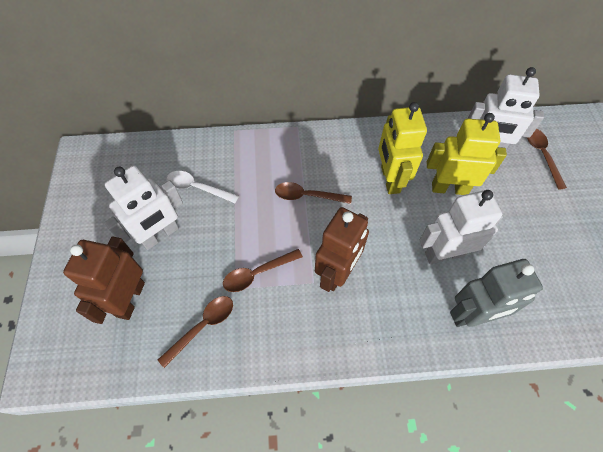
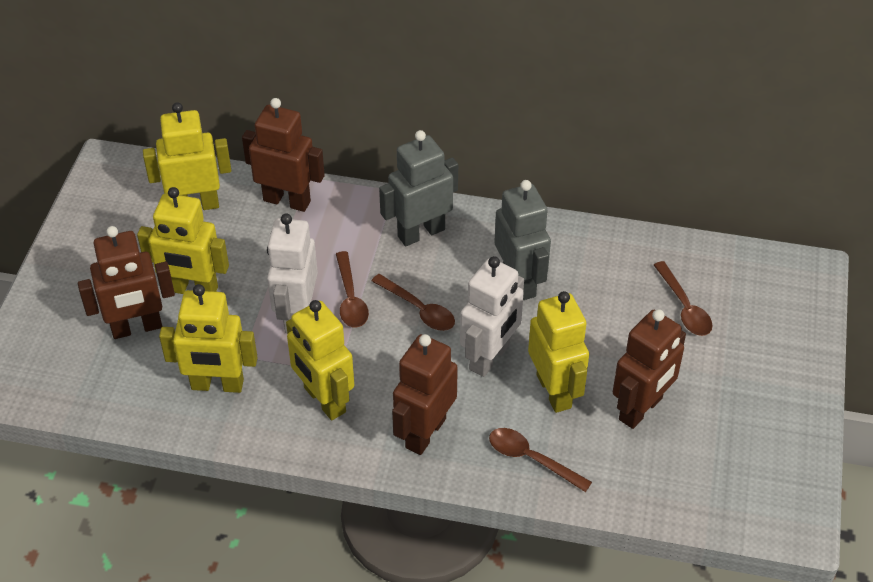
brown robot: [63,236,145,324] [315,207,369,292] = 2 -> [78,226,175,339] [242,98,325,212] [392,334,458,455] [613,309,686,429] = 4
grey robot: [450,259,543,327] = 1 -> [379,130,458,246] [494,180,551,300] = 2
white robot: [105,165,183,250] [419,190,503,264] [468,67,544,149] = 3 -> [267,213,318,333] [460,256,524,377] = 2
white spoon: [167,171,239,203] = 1 -> none = 0
yellow robot: [378,102,427,194] [427,113,507,195] = 2 -> [137,187,229,294] [143,102,231,210] [159,284,258,393] [286,300,354,420] [528,291,589,413] = 5

